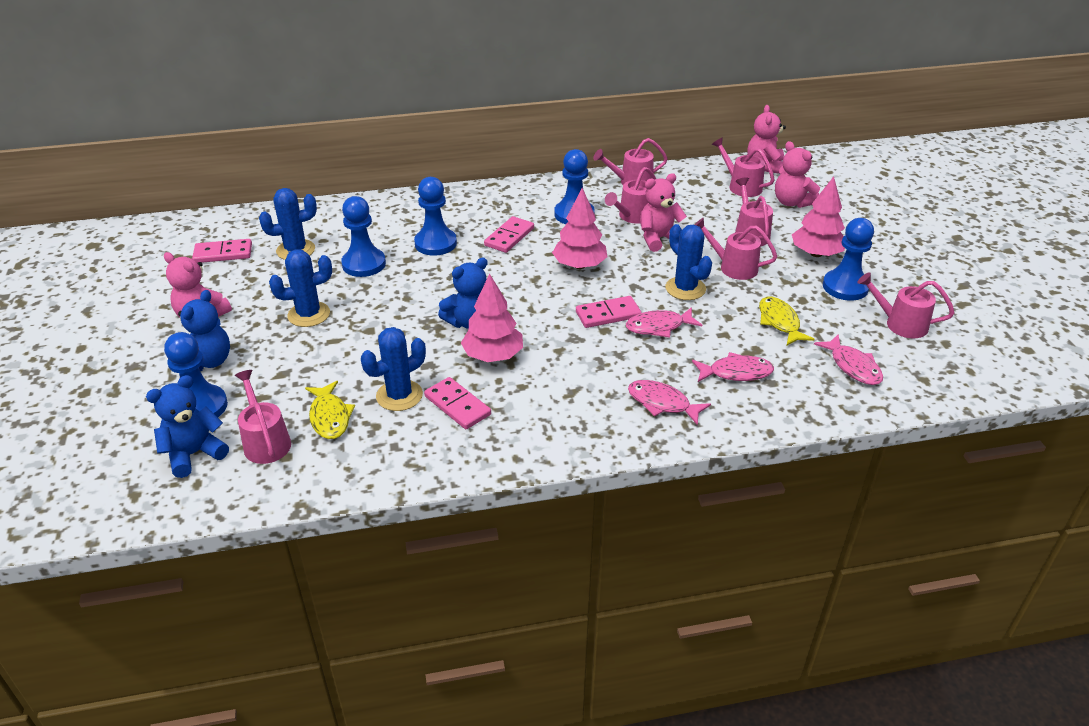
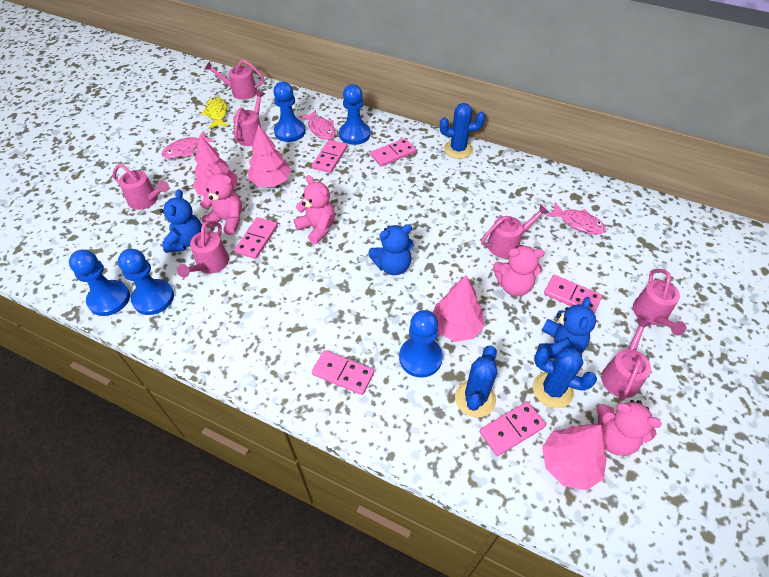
blue cactus: [259,188,317,260] [269,249,332,327] [361,327,426,411] [666,224,712,300] = 4 -> [440,103,485,159] [455,345,497,417] [533,348,597,408] = 3
pink domino: [192,239,252,263] [424,377,491,429] [484,216,534,253] [576,296,641,328] = 4 -> [235,217,278,259] [312,140,347,173] [312,350,374,395] [371,138,416,167] [479,402,546,456] [544,275,602,314] = 6
pink fish: [626,307,702,338] [628,380,711,426] [692,352,774,382] [814,335,883,385] = 4 -> [162,131,214,159] [299,110,336,140] [546,202,606,235] = 3
pink tree: [461,273,523,362] [552,188,608,269] [792,176,845,257] = 3 -> [193,135,237,196] [248,124,291,187] [433,275,485,342] [542,424,607,490] = 4
yellow fish: [305,381,355,439] [759,297,814,345] = 2 -> [201,97,228,129] = 1

